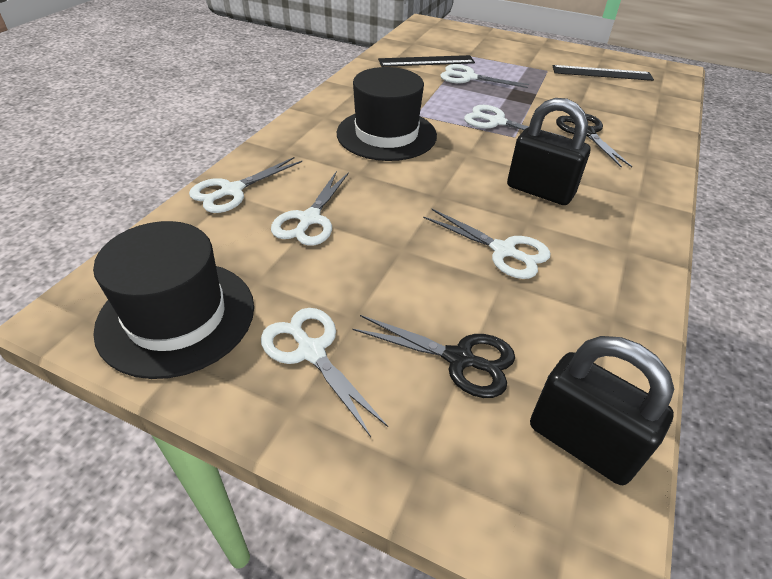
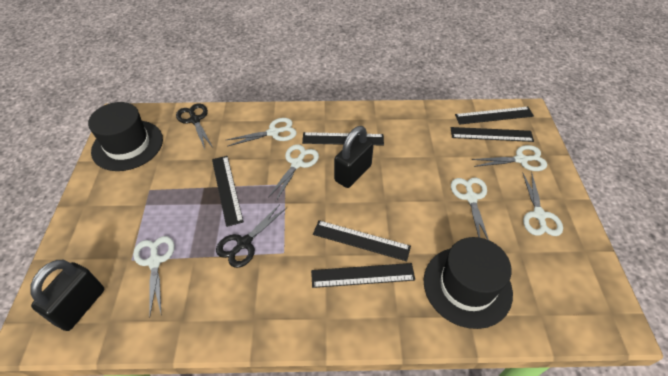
black ruler: [378,55,475,67] [553,65,654,81] = 2 -> [212,156,244,227] [302,132,384,146] [311,263,415,288] [313,220,411,261] [451,127,534,142] [455,107,534,125] = 6

